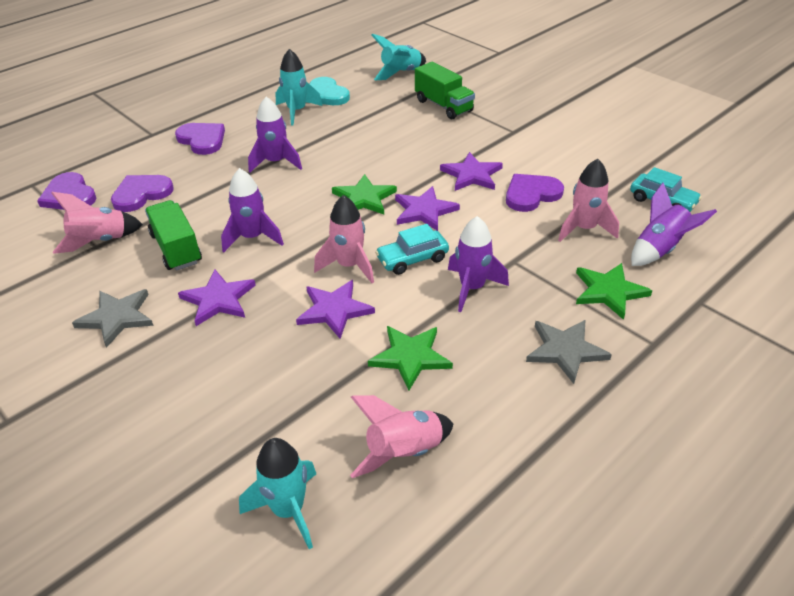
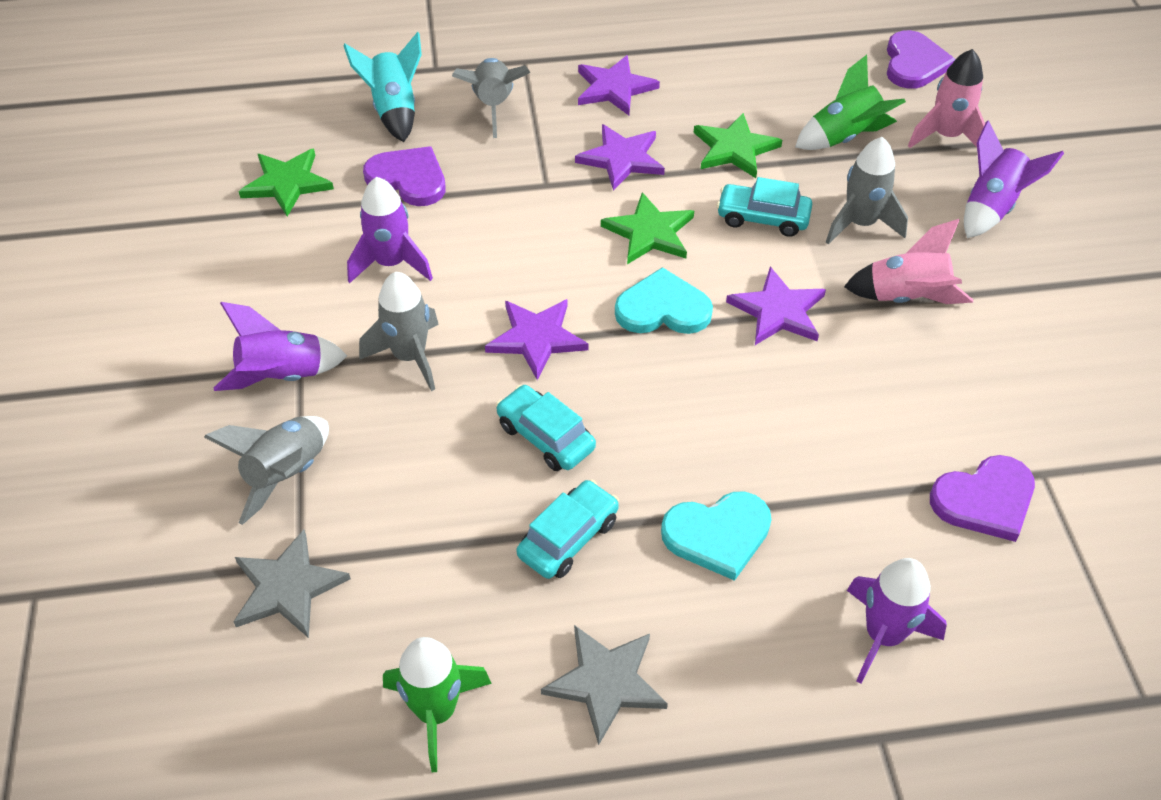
green rocket: none = 0 -> [383,637,492,772] [795,55,906,150] = 2
green truck: [145,200,202,271] [415,62,475,119] = 2 -> none = 0
grey rocket: none = 0 -> [204,416,329,525] [359,272,439,391] [452,58,531,138] [826,137,908,245] = 4
pink rocket: [51,192,143,254] [314,195,374,283] [350,395,453,478] [558,159,619,242] = 4 -> [844,219,973,304] [908,49,985,148] = 2
purple heart: [37,172,96,210] [111,175,174,212] [175,123,225,155] [506,174,564,212] = 4 -> [363,146,446,206] [887,30,956,89] [930,455,1035,542] = 3
turquoise car: [375,224,449,275] [630,167,702,212] = 2 -> [496,385,596,471] [516,480,619,579] [717,177,812,237] = 3
turquoise heart: [306,77,350,105] = 1 -> [615,267,713,334] [661,492,772,581] = 2
turquoise rocket: [239,438,316,549] [275,49,322,126] [371,34,426,80] = 3 -> [343,32,422,142] = 1

